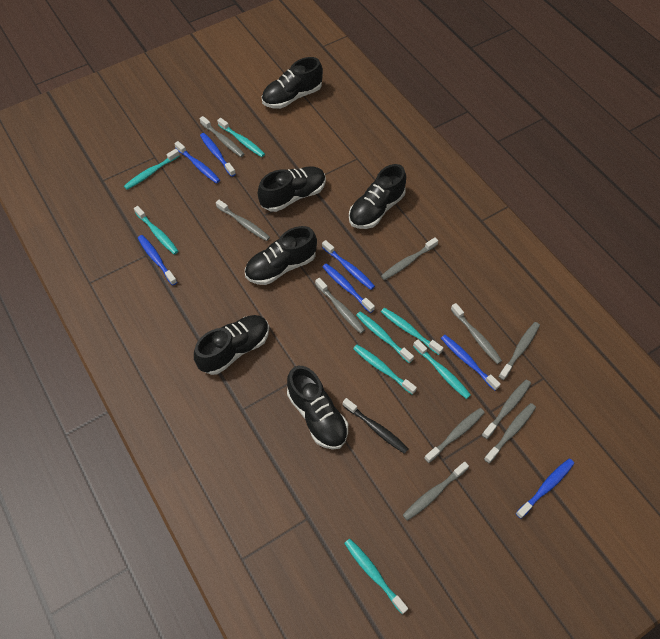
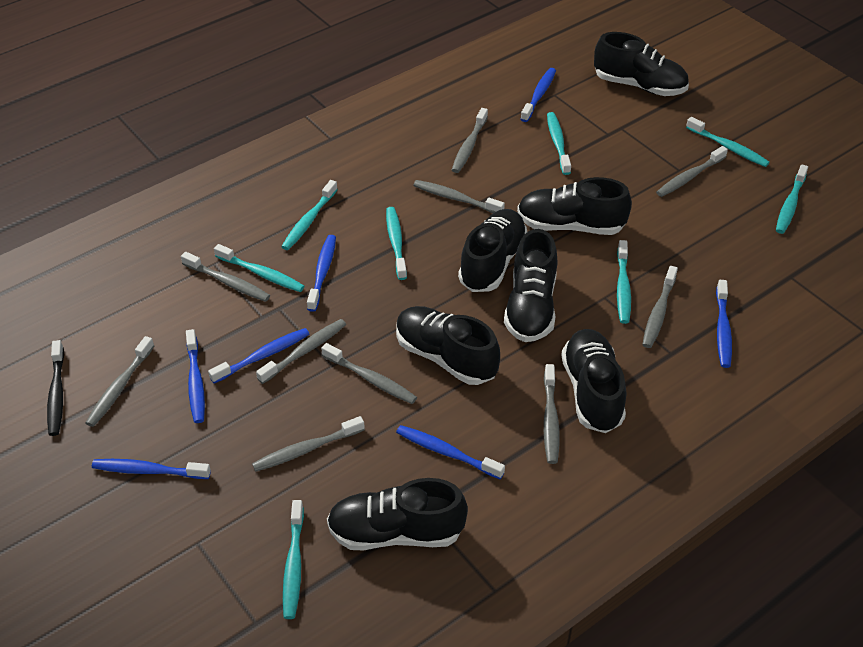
black shoe: [194,315,269,375] [245,226,317,285] [258,166,326,212] [262,57,323,109] [287,366,348,450] [349,164,406,229] = 6 -> [327,478,468,551] [396,306,500,385] [458,209,527,292] [504,229,558,342] [517,177,632,235] [561,329,626,433] [594,32,689,96] = 7

